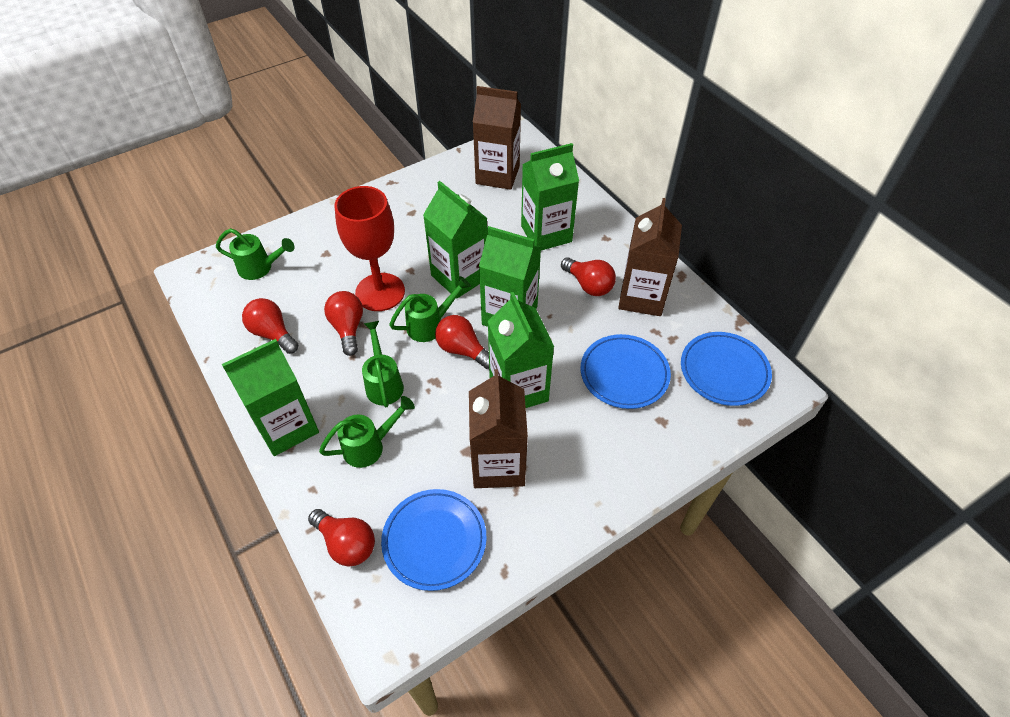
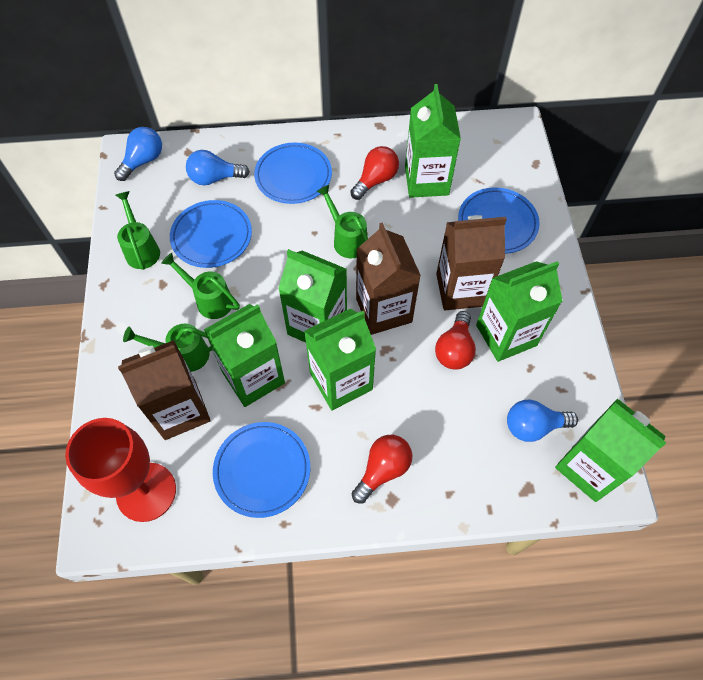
blue light bulb: none = 0 -> [114,127,162,181] [186,150,250,186] [507,399,578,442] = 3
blue plate: [381,489,487,591] [580,334,671,409] [681,332,772,406] = 3 -> [170,200,252,268] [213,422,310,518] [254,142,332,204] [458,187,540,254] = 4
green carton: [222,339,319,456] [423,181,487,299] [479,226,541,327] [487,292,554,408] [521,143,579,250] = 5 -> [204,304,285,407] [278,249,347,343] [304,309,376,410] [405,84,461,198] [476,261,563,362] [555,398,666,502] = 6
red light bulb: [242,298,298,354] [308,509,375,566] [324,291,363,356] [435,315,489,369] [561,257,616,296] = 5 -> [350,146,399,200] [352,435,412,503] [435,311,476,370] = 3

